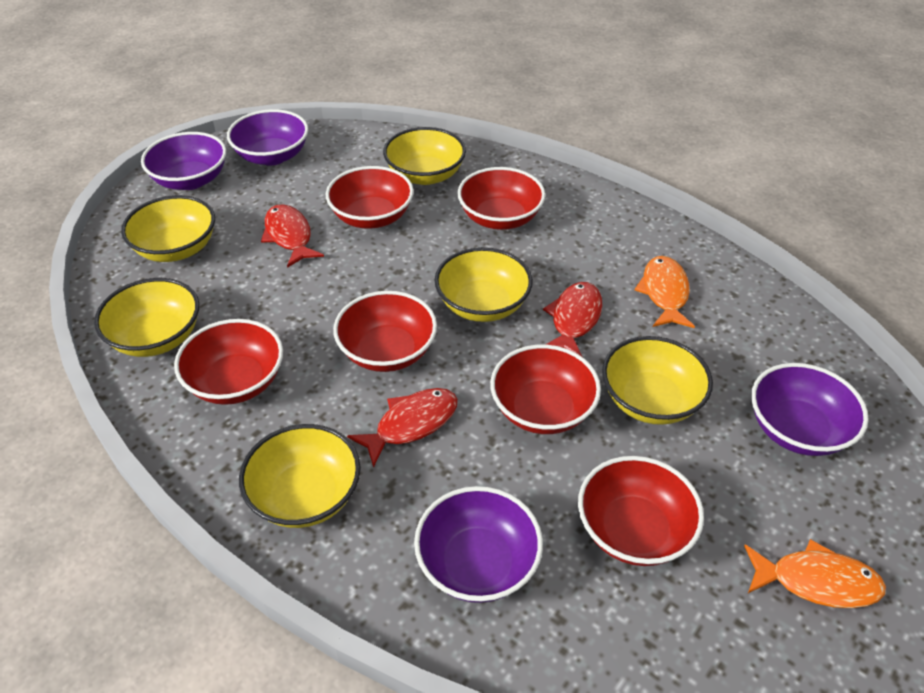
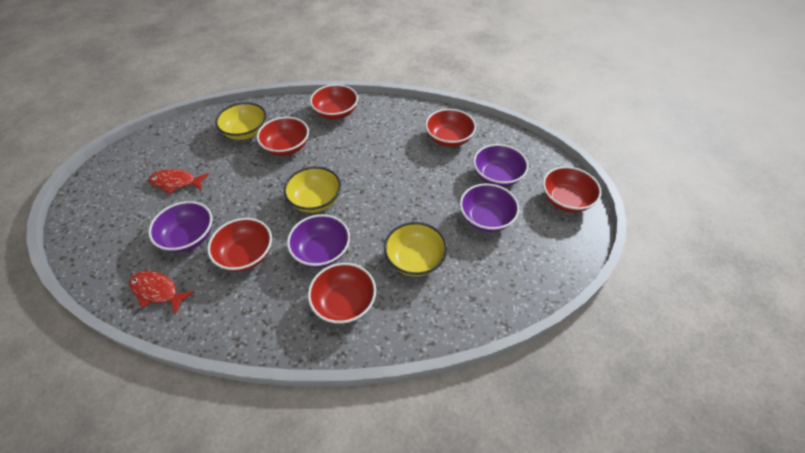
orange fish: [635,256,695,328] [744,539,886,608] = 2 -> none = 0
red fish: [261,204,324,268] [347,388,458,468] [543,282,603,357] = 3 -> [129,271,194,315] [148,169,209,194] = 2
yellow bowl: [94,278,199,357] [121,195,215,262] [239,424,361,528] [383,127,466,185] [435,247,533,322] [602,336,713,425] = 6 -> [215,102,267,140] [284,167,341,213] [384,222,448,276] = 3

